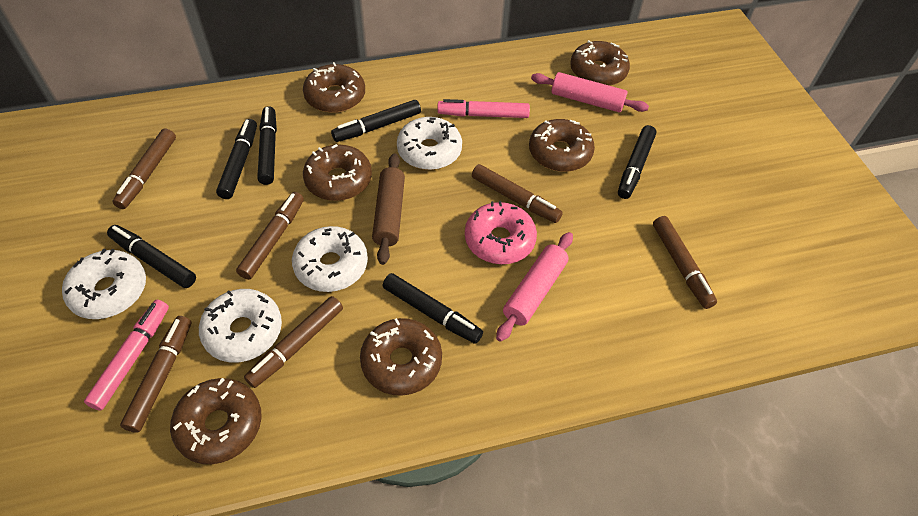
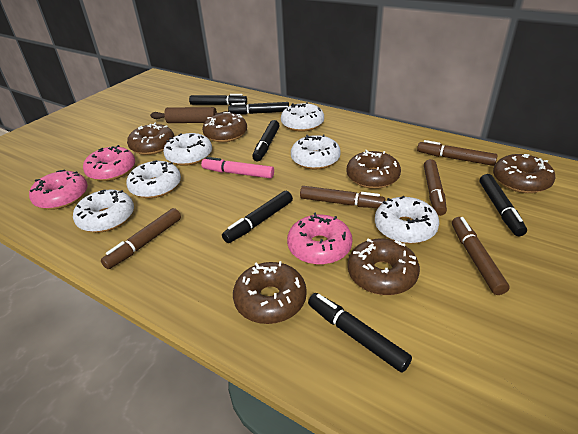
brown marker: [113,129,176,209] [120,316,191,433] [236,192,304,280] [244,296,343,388] [472,164,563,223] [653,216,717,309] = 6 -> [101,208,181,269] [300,186,385,208] [417,140,498,166] [424,159,447,216] [452,217,510,295] = 5
pink donut: [465,201,537,264] = 1 -> [29,169,88,210] [83,145,135,181] [287,213,352,265] = 3
pink marker: [84,300,169,411] [437,99,530,118] = 2 -> [201,157,274,178] = 1
pink rolling pin: [496,232,573,342] [531,72,649,112] = 2 -> none = 0
white donut: [62,248,146,319] [199,289,282,362] [292,226,368,292] [397,117,462,170] = 4 -> [73,189,134,233] [126,160,181,198] [163,133,212,166] [281,102,324,132] [291,134,341,169] [375,196,439,244] = 6

